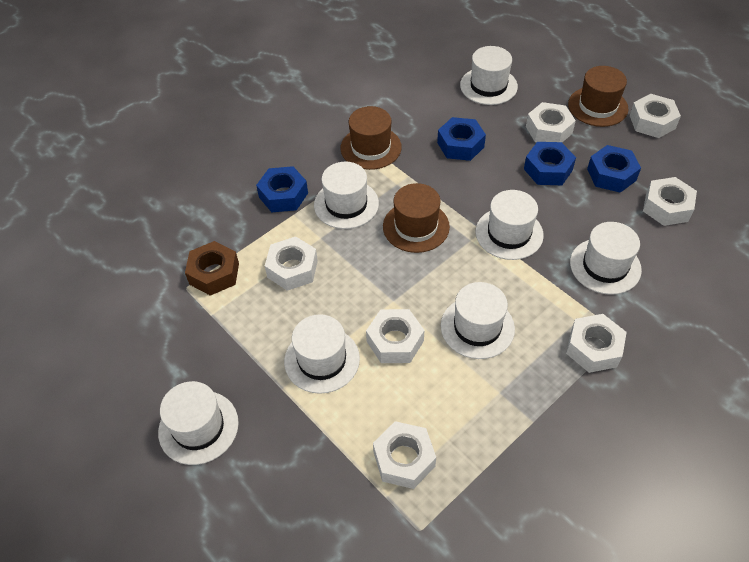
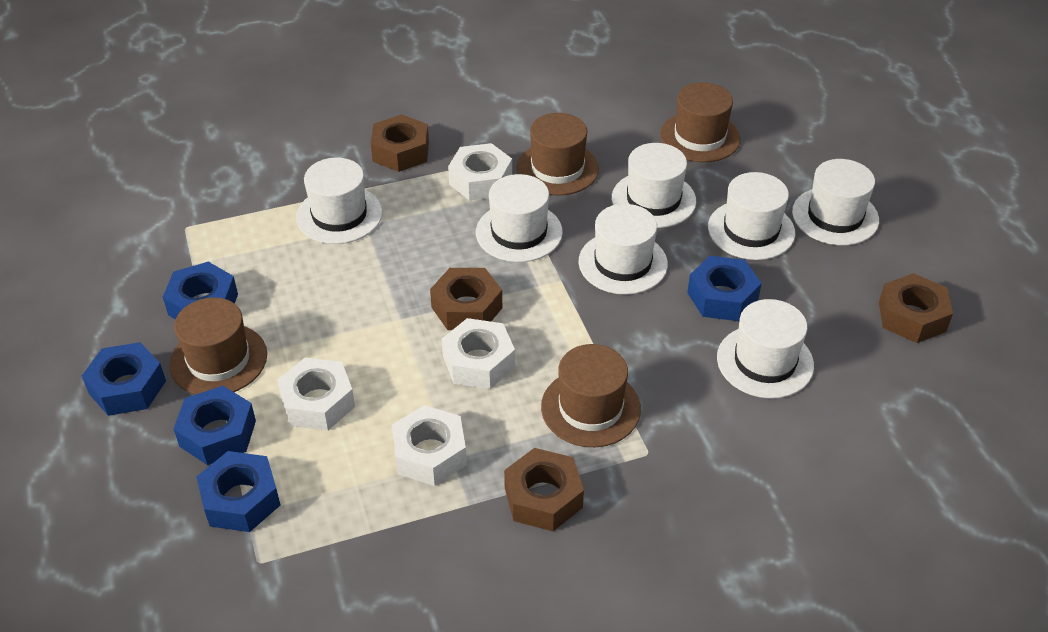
blue nut: [256,166,308,212] [437,117,486,161] [524,142,576,185] [587,145,641,193] = 4 -> [82,342,166,416] [163,262,238,320] [174,386,256,465] [196,451,280,532] [687,256,762,321] = 5
brown hat: [341,106,402,170] [383,183,450,253] [568,66,628,127] = 3 -> [169,297,267,395] [517,113,599,195] [541,344,641,447] [660,82,740,162] = 4
brown nut: [185,241,239,296] = 1 -> [371,114,429,172] [430,268,502,330] [504,448,584,531] [879,273,953,343] = 4
white nut: [265,237,318,291] [366,309,424,363] [373,421,436,489] [526,102,576,142] [566,314,627,373] [630,94,681,138] [643,177,697,226] = 7 -> [277,358,355,431] [392,405,467,486] [442,318,515,389] [448,143,512,201] = 4

